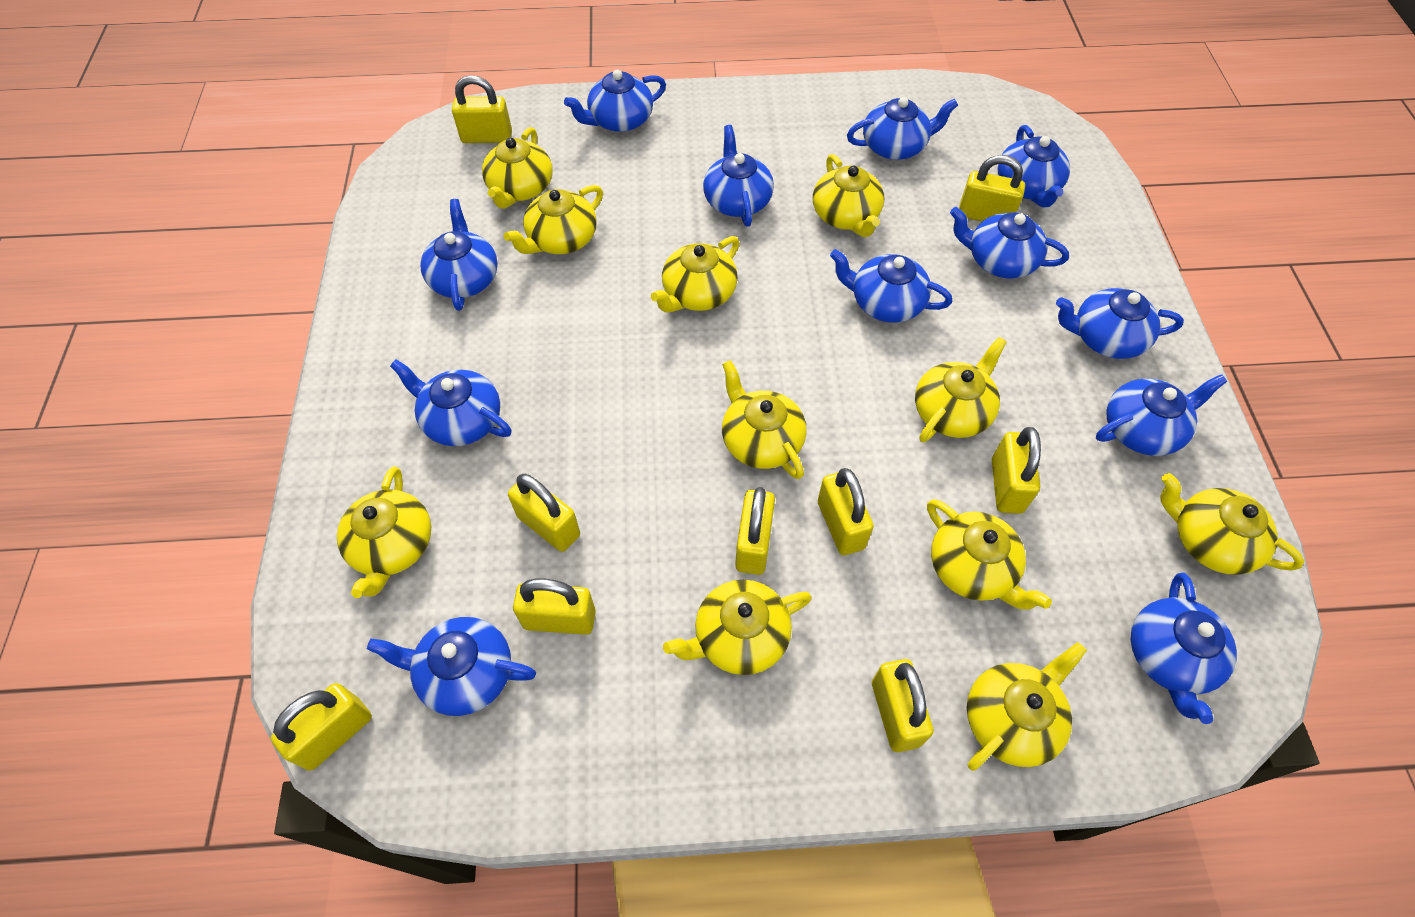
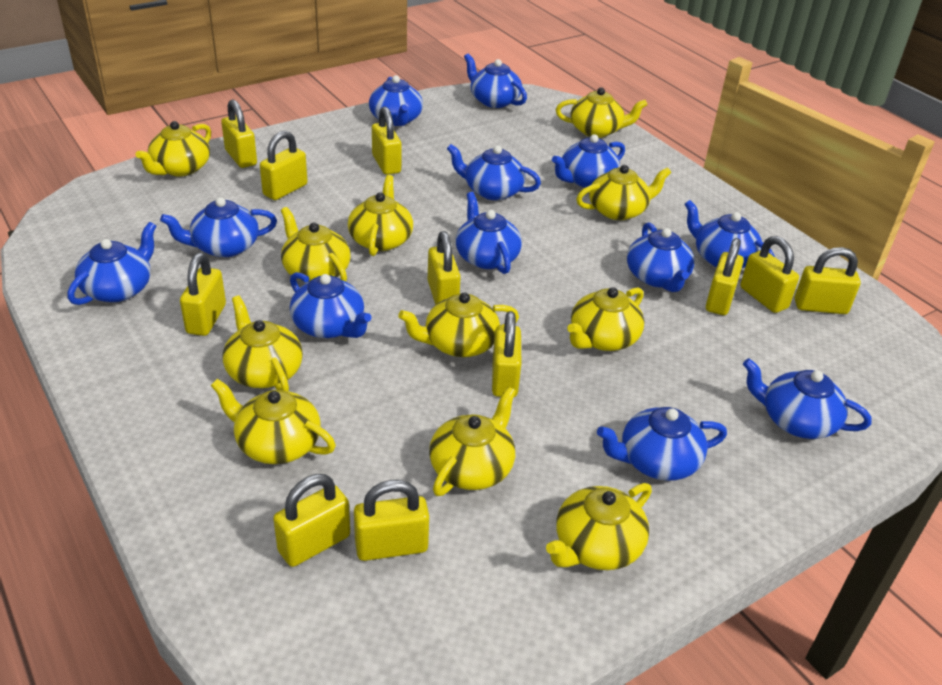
yellow padlock: [271,683,372,771] [452,75,512,143] [508,474,580,552] [513,579,596,635] [735,487,775,575] [818,468,874,555] [872,659,934,752] [959,155,1025,222] [992,427,1041,514] = 9 -> [180,253,226,336] [221,100,257,168] [260,131,307,200] [273,474,350,567] [354,480,429,561] [372,107,401,175] [428,231,461,305] [492,311,521,397] [706,238,744,315] [740,236,799,313] [795,247,861,314] = 11

